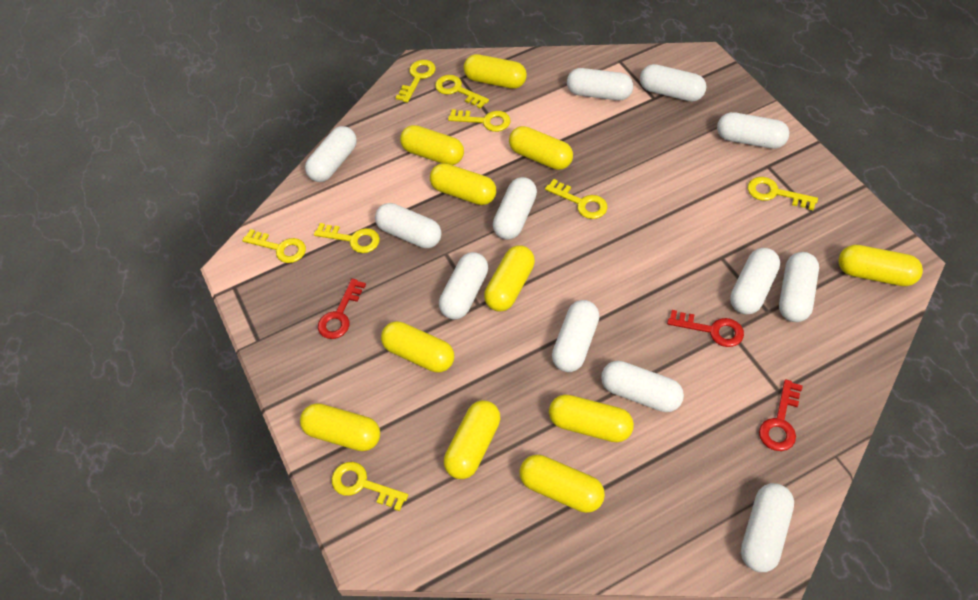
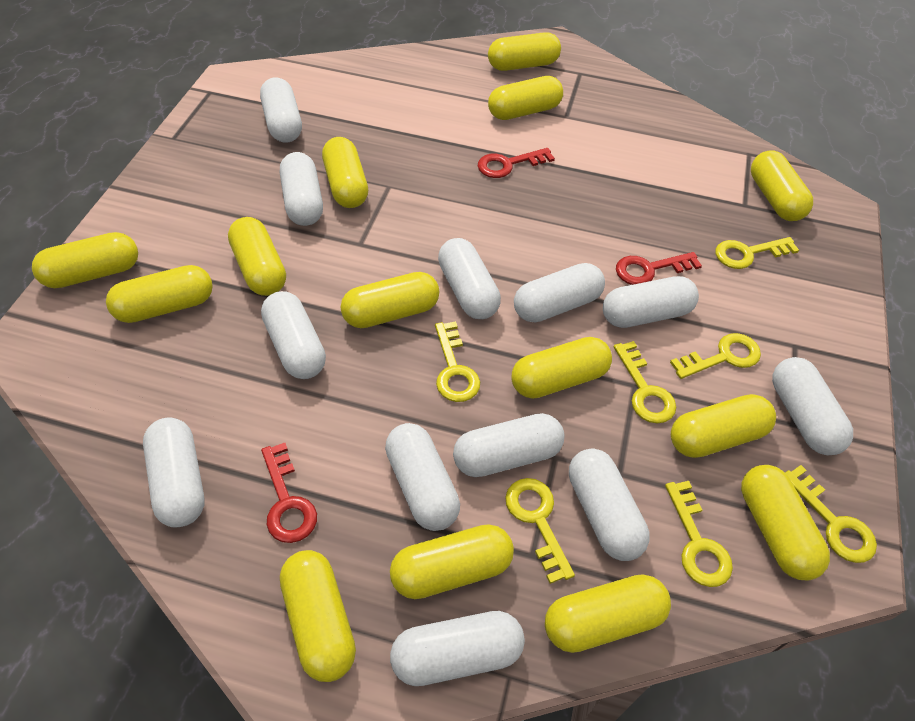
yellow capsule: [300,403,380,451] [381,321,454,373] [400,125,464,165] [430,163,496,205] [444,400,500,479] [464,54,527,89] [484,245,535,312] [509,126,573,170] [520,455,605,513] [549,395,634,442] [838,245,923,286] = 11 -> [32,232,138,288] [106,265,213,323] [228,217,286,296] [280,550,356,682] [322,137,368,208] [341,272,439,328] [390,524,514,599] [488,32,561,71] [488,76,563,120] [511,337,612,399] [545,574,671,653] [671,394,776,458] [741,465,830,581] [751,150,813,221] = 14
yellow key: [242,229,306,263] [314,223,380,253] [332,462,408,511] [395,60,435,103] [435,75,489,109] [448,109,510,132] [545,179,607,219] [748,177,818,210] = 8 -> [435,321,480,402] [505,478,575,584] [614,341,676,423] [665,481,733,587] [670,333,761,379] [716,237,799,269] [785,465,877,563] = 7

